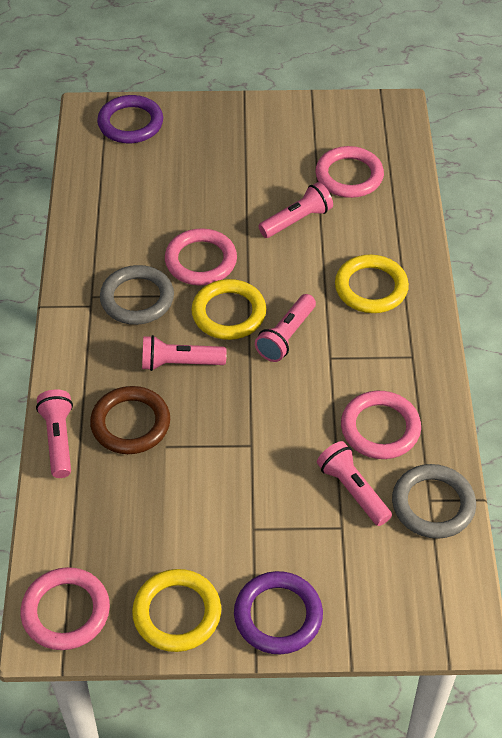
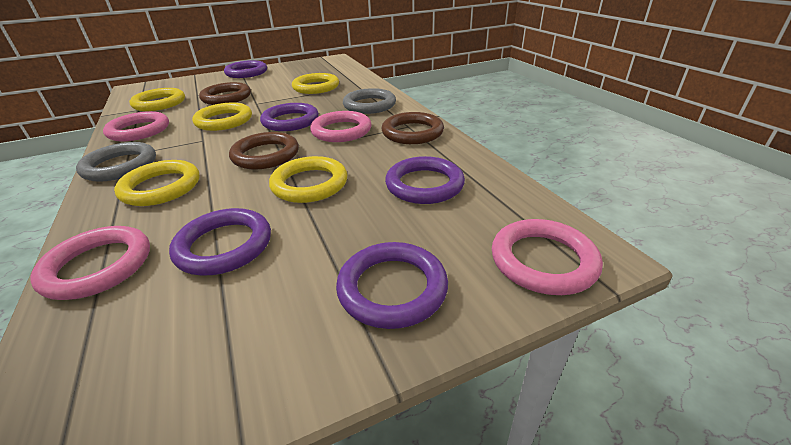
brown ring: [90,386,170,454] = 1 -> [199,82,251,105] [229,132,299,169] [381,112,444,144] = 3
pink flashlight: [36,389,73,478] [142,335,227,371] [255,294,316,362] [258,182,333,238] [317,441,392,526] = 5 -> none = 0
purple ring: [97,95,163,143] [234,571,323,654] = 2 -> [169,208,271,276] [224,60,267,78] [260,103,319,131] [336,242,448,329] [385,156,465,204] = 5
yellow ring: [132,569,221,652] [191,279,266,340] [335,254,409,313] = 3 -> [114,160,200,206] [129,88,185,111] [192,103,252,131] [269,156,347,203] [292,73,339,94] = 5

